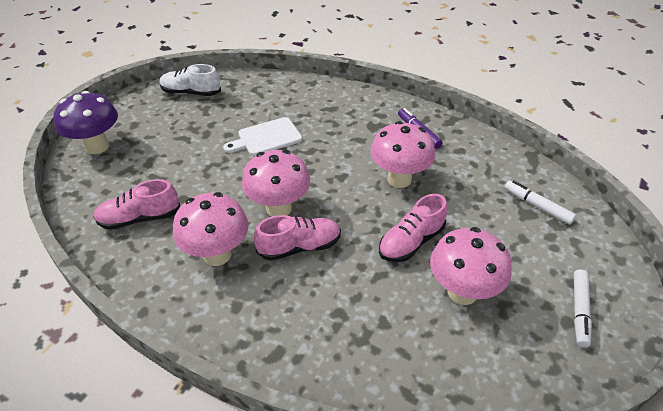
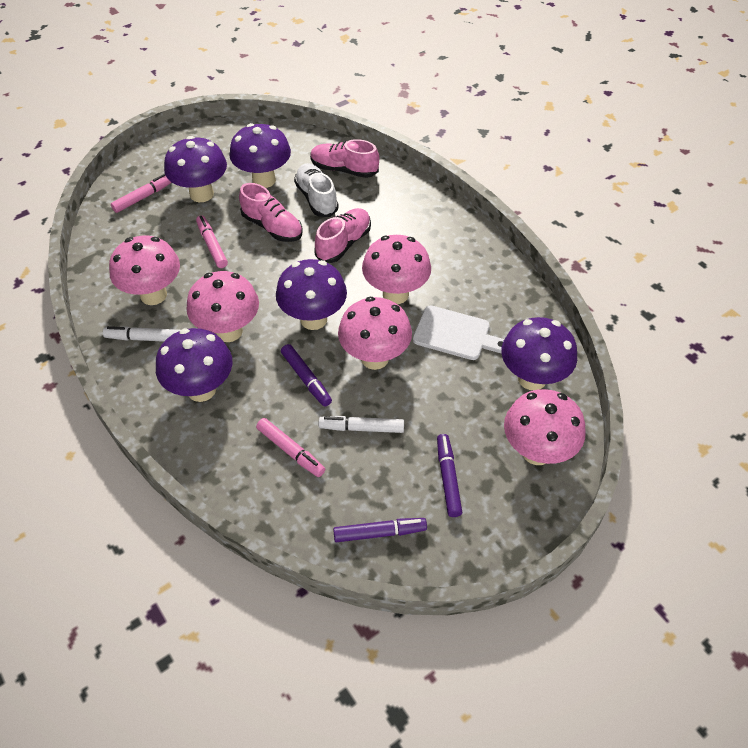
pink marker: none = 0 -> [111,174,172,213] [196,215,228,268] [256,418,325,477] = 3
pink mushroom: [173,192,248,266] [242,150,310,217] [370,121,435,188] [430,227,512,305] = 4 -> [109,236,180,305] [186,271,259,342] [338,297,412,370] [362,235,431,304] [504,389,585,465] = 5
purple marker: [398,108,443,149] = 1 -> [281,344,332,407] [333,518,427,542] [437,434,463,517] = 3
purple mushroom: [53,91,118,154] = 1 -> [156,328,233,402] [164,136,227,202] [229,123,291,188] [276,259,347,330] [501,317,577,390] = 5

